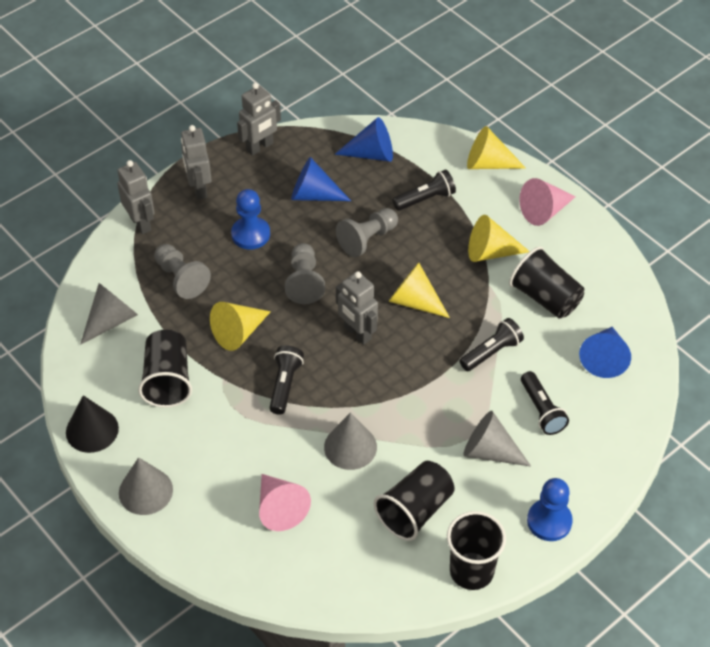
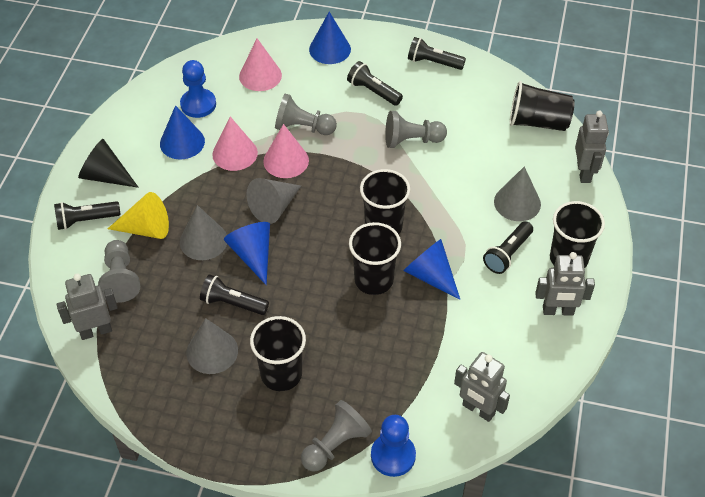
black cup: [138,330,192,408] [374,461,455,541] [447,511,506,590] [509,246,584,319] = 4 -> [250,316,306,391] [349,222,401,295] [360,169,410,235] [510,81,575,131] [550,201,605,268] = 5
black flashlight: [270,345,304,415] [392,170,456,211] [460,318,524,371] [521,371,569,435] = 4 -> [54,201,120,230] [200,274,269,315] [347,61,403,106] [408,37,466,70] [483,221,533,274] = 5
blue cone: [291,157,351,201] [335,117,393,162] [579,327,631,378] = 3 -> [160,105,205,160] [224,222,270,285] [309,12,351,64] [403,239,460,300] = 4
grey pawn: [154,244,211,299] [285,243,325,304] [336,208,398,257] = 3 -> [98,240,140,303] [275,94,337,135] [301,400,372,472] [385,111,447,148] = 4
pink cone: [259,474,311,531] [520,178,576,226] = 2 -> [212,117,258,171] [239,38,282,91] [263,124,309,178] = 3
yellow cone: [210,302,271,351] [388,263,450,318] [467,126,526,169] [468,215,530,262] = 4 -> [108,192,169,239] = 1

